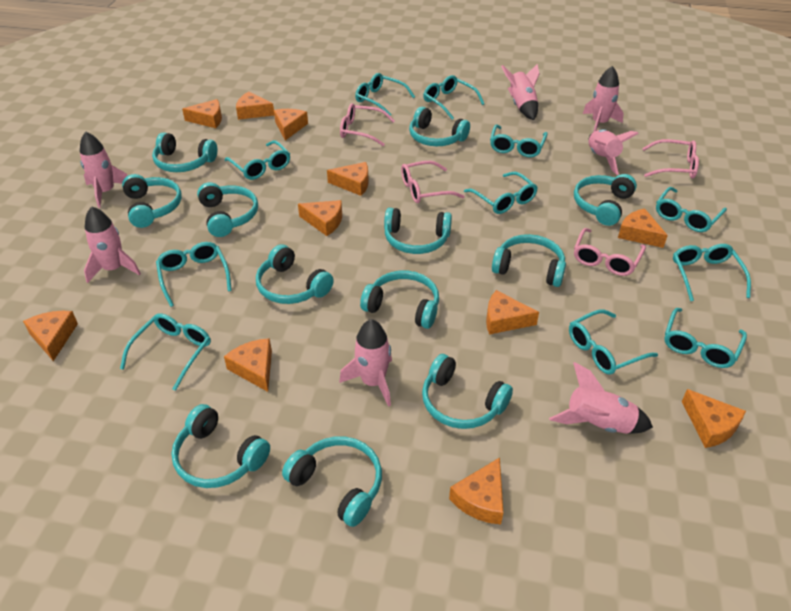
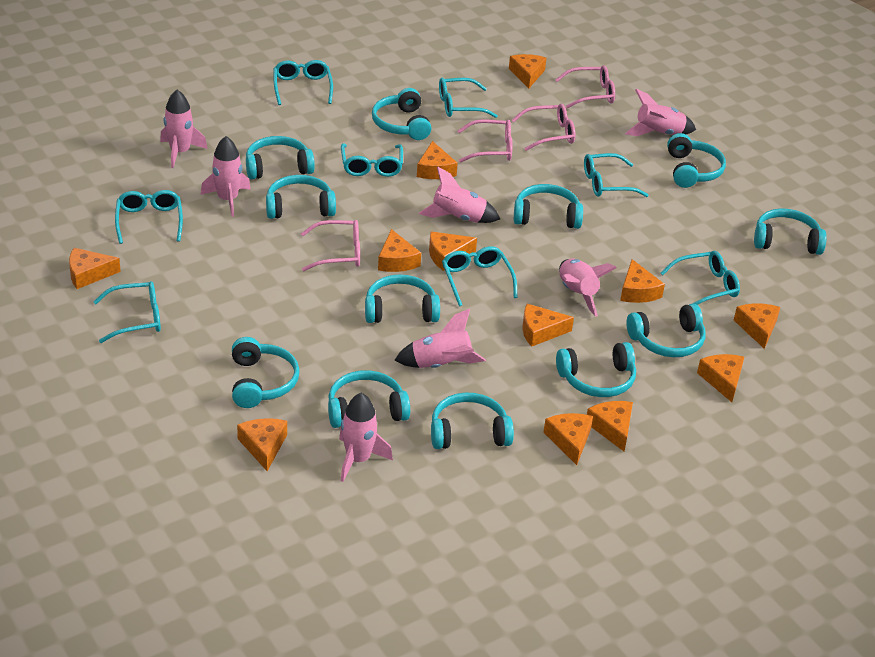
orange cheese: [23,311,78,361] [182,99,222,128] [224,338,272,392] [236,92,274,120] [274,109,308,140] [298,200,342,236] [327,162,369,196] [449,457,503,525] [486,290,539,335] [618,208,668,248] [682,389,746,448] = 11 -> [69,248,121,289] [237,418,287,471] [378,229,421,272] [417,141,458,179] [429,231,477,271] [509,54,546,88] [522,304,574,347] [543,413,593,465] [587,401,633,451] [620,259,665,303] [697,354,744,402] [734,303,780,349] = 12
turquoise glasses: [120,313,211,391] [156,242,232,307] [225,140,290,180] [355,73,415,116] [423,75,484,120] [464,171,538,214] [490,124,548,157] [569,309,658,375] [656,187,727,232] [664,308,747,368] [673,244,751,301] = 11 -> [93,281,161,343] [115,190,183,244] [274,60,333,105] [341,144,403,177] [439,78,498,118] [442,246,517,307] [584,153,649,197] [661,251,740,305] = 8

